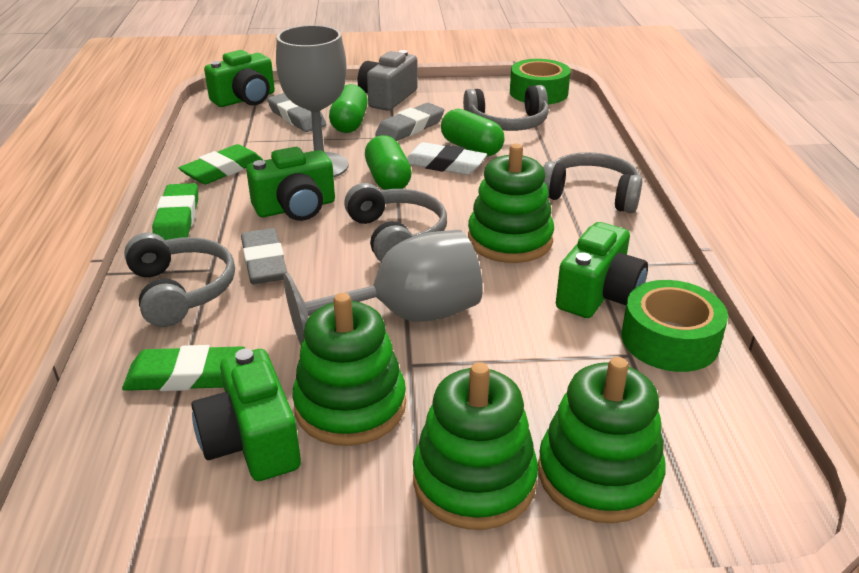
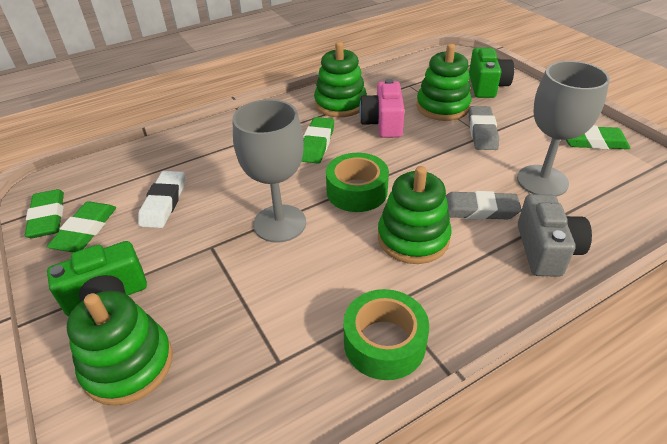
green camera: [191,349,301,481] [204,50,275,107] [246,147,335,221] [556,222,648,318] = 4 -> [47,241,147,316] [469,48,514,98] = 2
green capsule: [329,84,368,133] [365,135,412,190] [441,109,504,157] = 3 -> none = 0
green eraser: [122,345,245,391] [152,183,198,240] [178,144,263,184] = 3 -> [25,189,64,238] [46,202,116,252] [301,117,334,164] [566,125,630,149] = 4
grey eraser: [241,228,287,284] [267,93,326,132] [375,103,444,141] = 3 -> [446,191,522,220] [469,106,499,150] = 2
grey headphones: [124,232,235,327] [344,183,447,262] [463,85,549,131] [543,152,642,213] = 4 -> none = 0
pink camera: none = 0 -> [359,79,405,138] = 1

